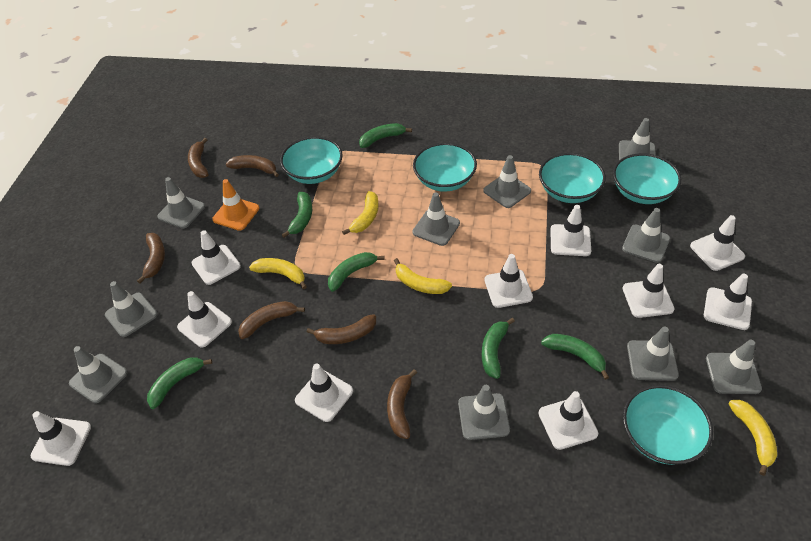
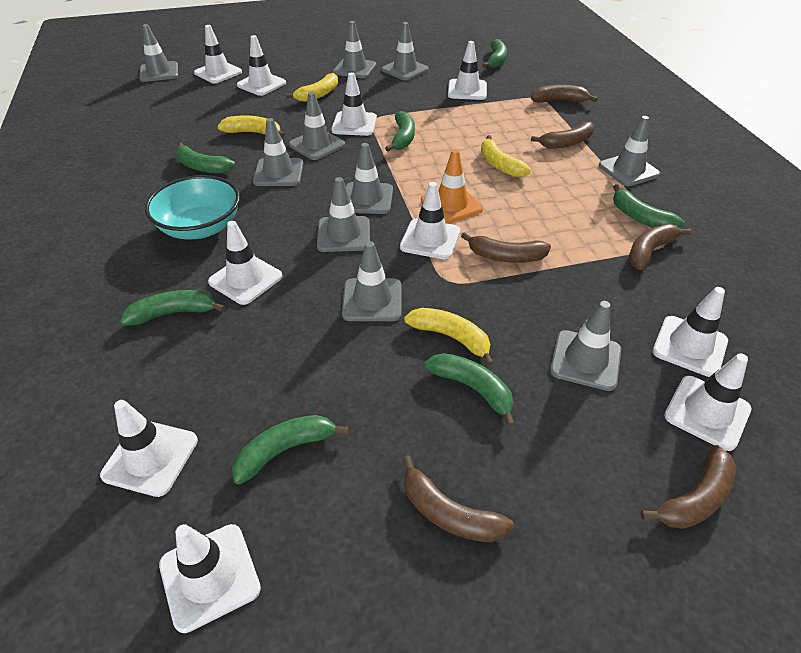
green banana: [147,358,212,409] [282,192,312,238] [328,252,385,292] [359,123,412,148] [482,318,515,379] [541,334,609,380] = 6 -> [120,290,225,326] [176,142,235,174] [232,415,349,484] [385,111,415,151] [425,353,515,427] [482,39,507,68] [613,184,685,228] = 7
turquoise bowl: [280,136,343,184] [413,143,477,192] [539,153,606,203] [613,153,681,204] [623,385,713,465] = 5 -> [145,175,240,239] = 1

